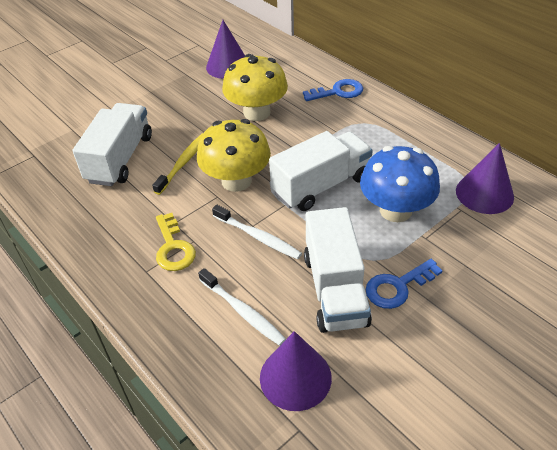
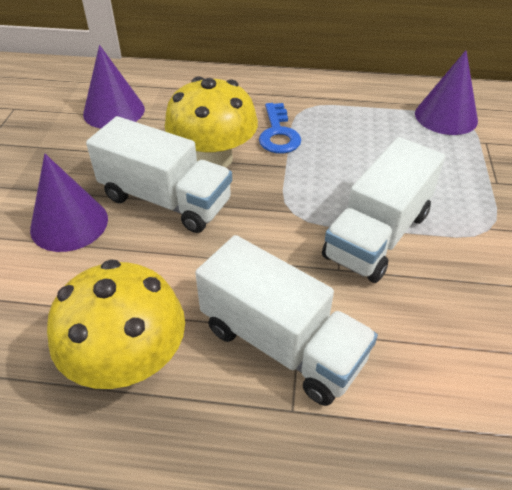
blue key: [303,79,363,101] [365,259,443,309] = 2 -> [259,103,301,154] = 1
blue mushroom: [360,146,440,222] = 1 -> none = 0
white toothbrush: [198,268,286,346] [212,205,302,259] = 2 -> none = 0
yellow key: [156,213,196,271] = 1 -> none = 0
yellow toothbrush: [152,133,203,195] = 1 -> none = 0

